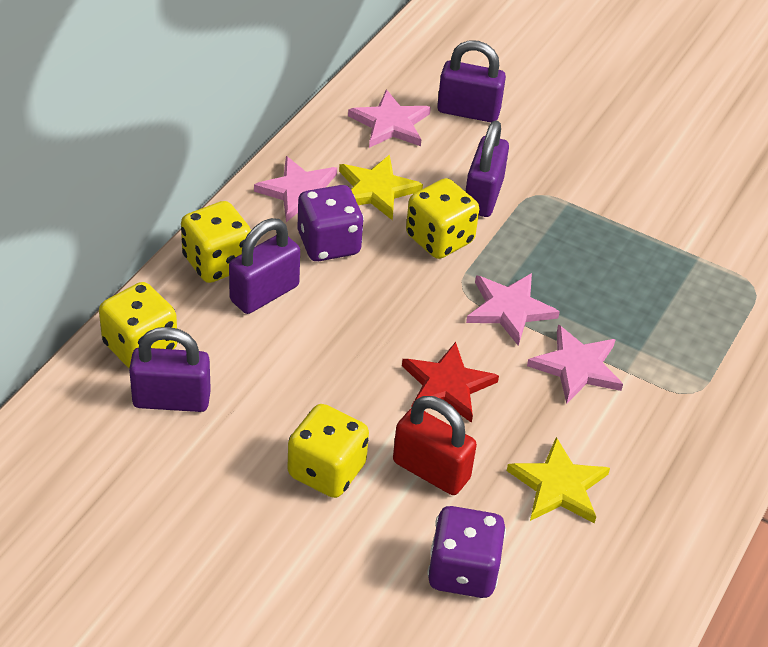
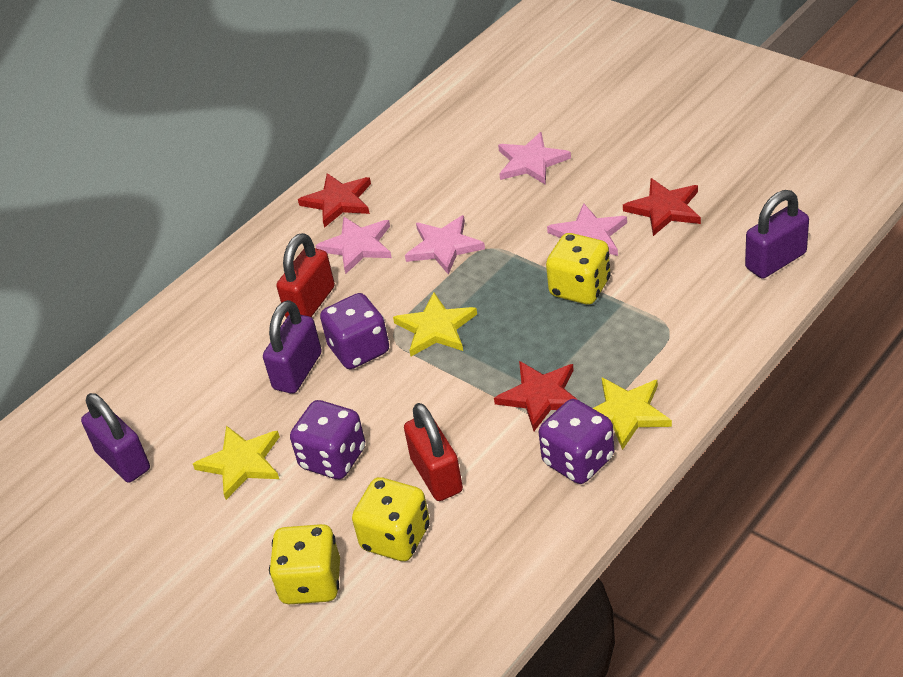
purple dice: [297,185,364,261] [427,506,506,598] = 2 -> [290,400,365,479] [320,293,389,369] [539,399,614,484] = 3
purple padlock: [129,327,211,412] [229,218,300,314] [437,40,506,122] [465,120,509,217] = 4 -> [81,393,150,482] [263,300,322,394] [745,190,809,279] = 3
red padlock: [393,396,477,495] = 1 -> [277,233,335,318] [404,403,463,501] = 2
red star: [402,342,499,423] = 1 -> [298,173,371,228] [494,361,578,431] [623,178,701,236] = 3
yellow dice: [99,282,178,368] [181,201,251,283] [287,404,369,498] [406,178,479,259] = 4 -> [269,524,340,604] [352,477,430,561] [546,233,610,305] = 3
yellow star: [339,155,423,221] [507,437,610,523] = 2 -> [193,426,280,500] [393,292,477,356] [593,378,672,450] = 3

